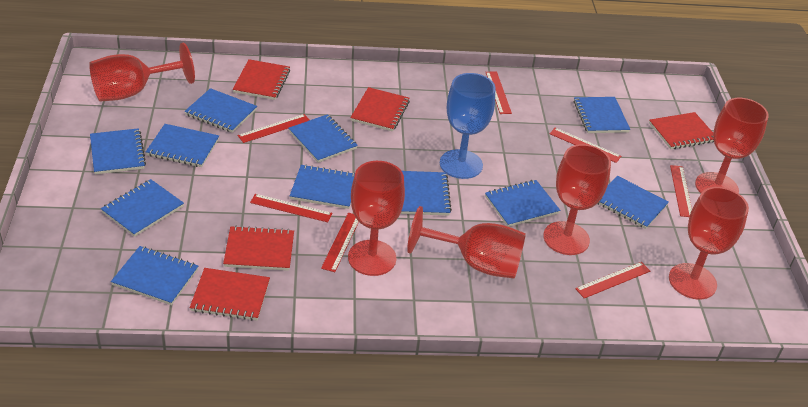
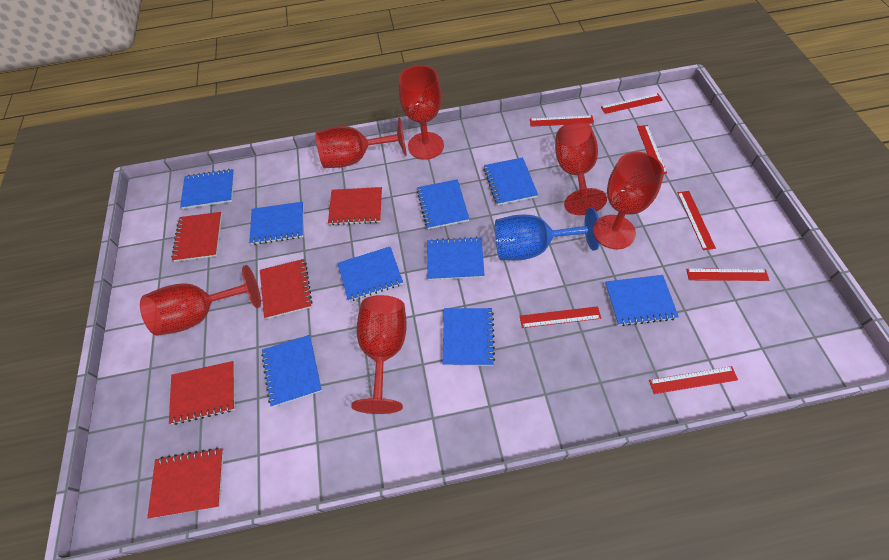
blue notebook: [90,128,146,174] [101,179,184,237] [111,246,198,305] [146,124,219,167] [184,88,257,133] [288,114,358,163] [290,164,355,209] [401,171,452,215] [485,180,560,227] [574,97,630,133] [597,176,669,229] = 11 -> [180,169,234,209] [249,202,303,245] [261,335,322,407] [338,247,403,301] [417,179,469,229] [427,237,485,280] [443,308,495,366] [484,157,538,205] [605,275,679,326] = 9

